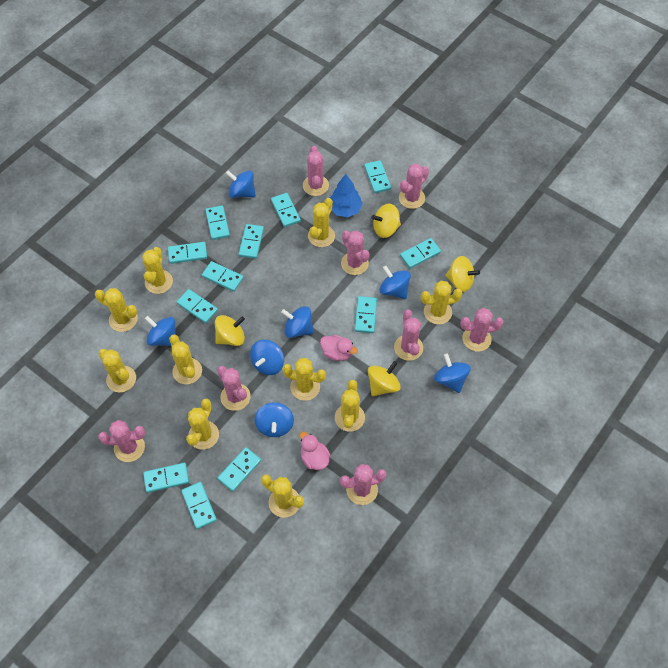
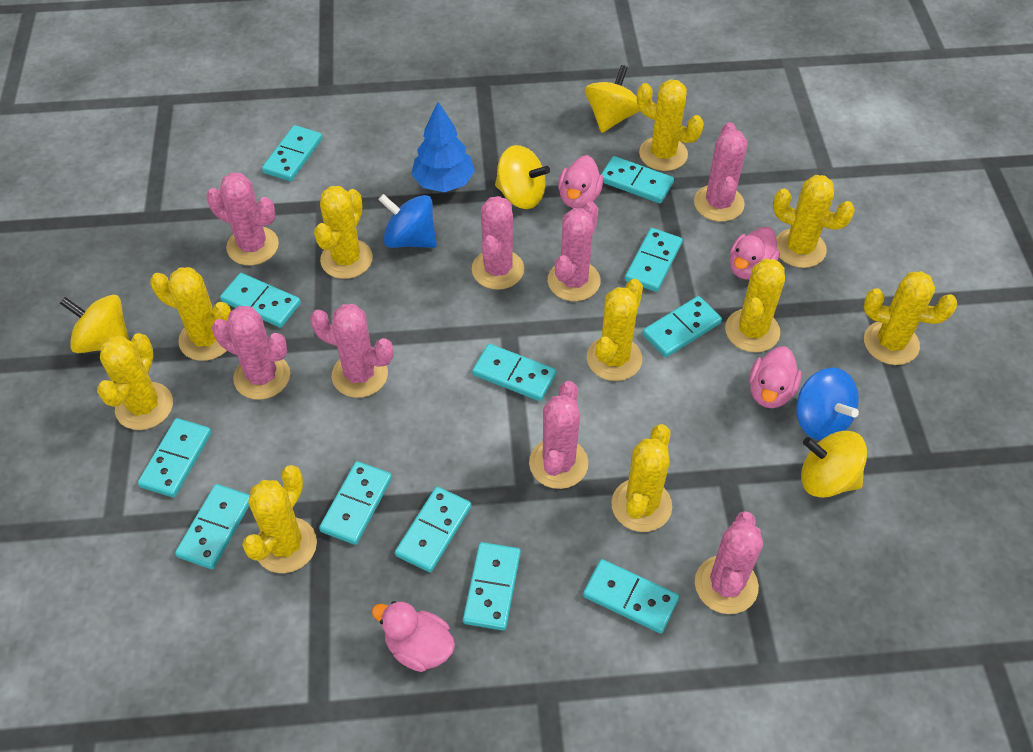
blue spinning top: [145,316,176,346] [226,170,256,198] [250,339,284,375] [255,402,294,437] [281,306,314,338] [380,266,411,299] [434,353,471,393] = 7 -> [378,194,437,248] [796,368,859,440] = 2
pink duck: [300,432,331,470] [320,335,358,361] = 2 -> [372,601,455,672] [558,155,603,209] [730,227,780,280] [749,346,802,408] = 4

